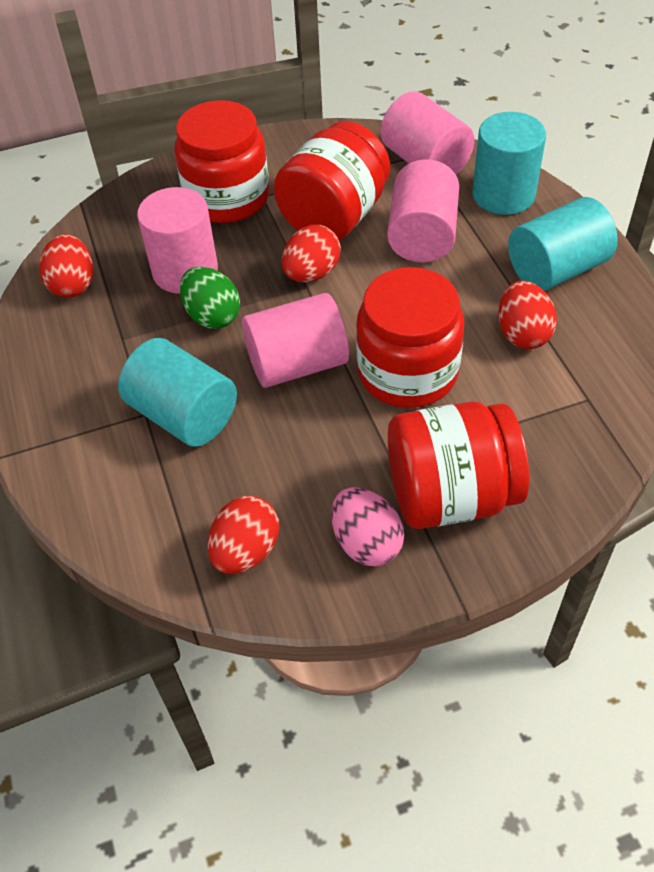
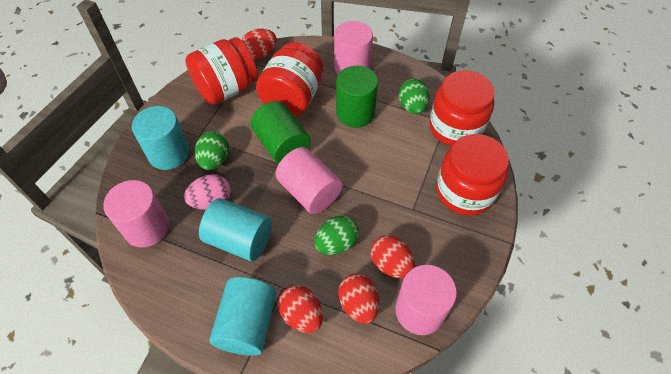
green cylinder: none = 0 -> [251,101,311,164] [336,66,378,128] = 2
green egg: [180,267,240,329] = 1 -> [195,131,229,170] [314,216,359,255] [399,79,430,114] = 3

